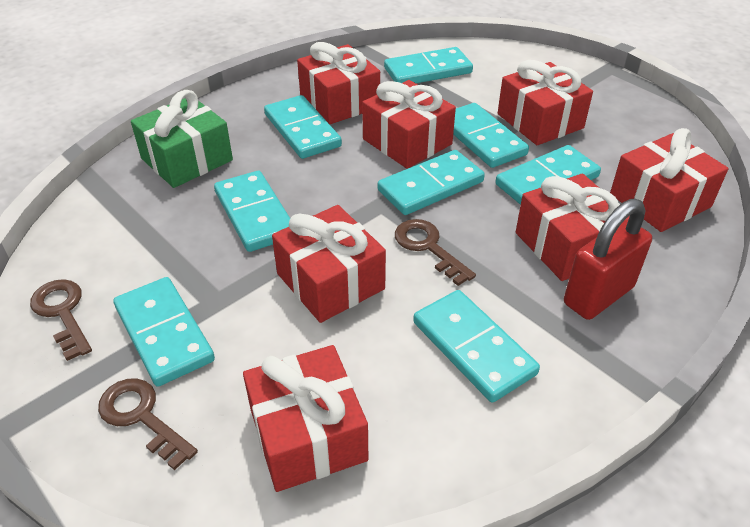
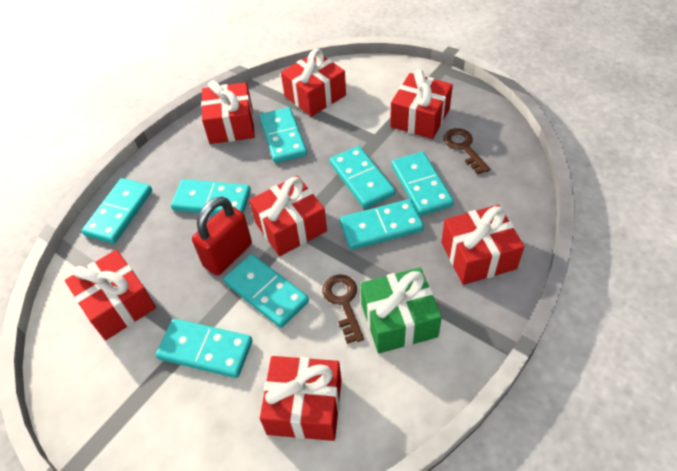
brown key: [30,279,92,361] [98,378,198,470] [395,219,476,286] = 3 -> [322,275,364,344] [443,128,491,175] = 2

